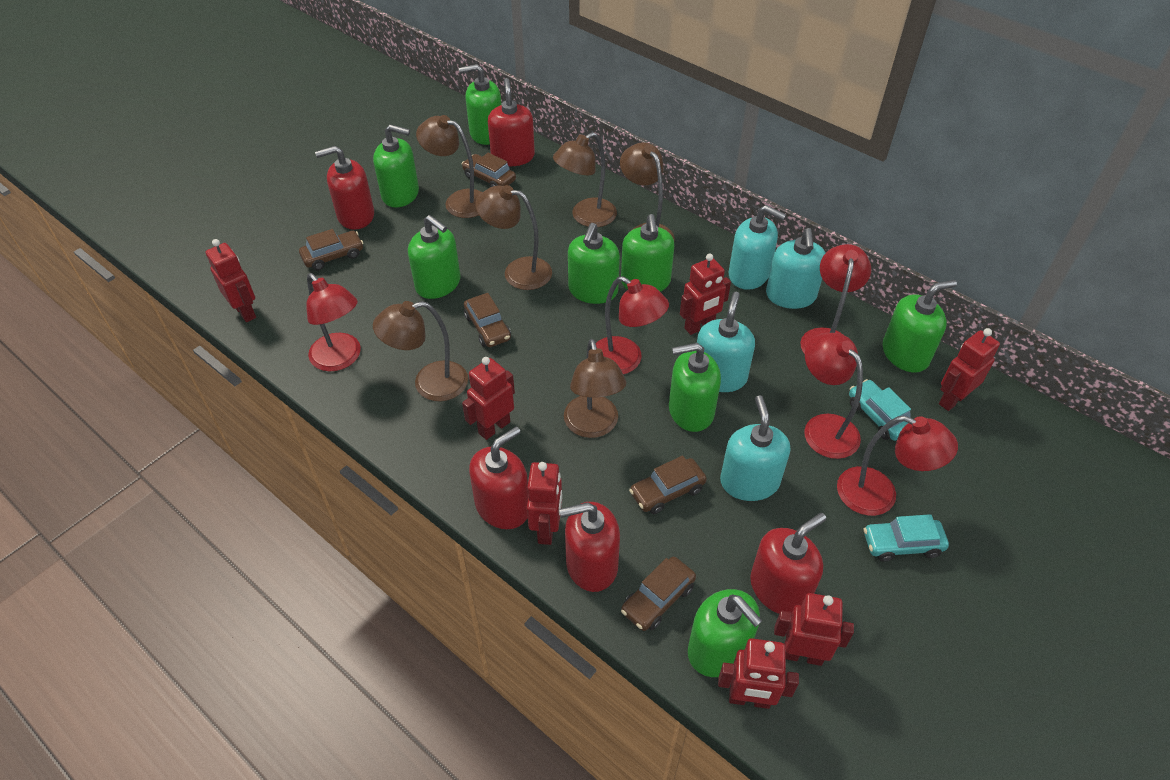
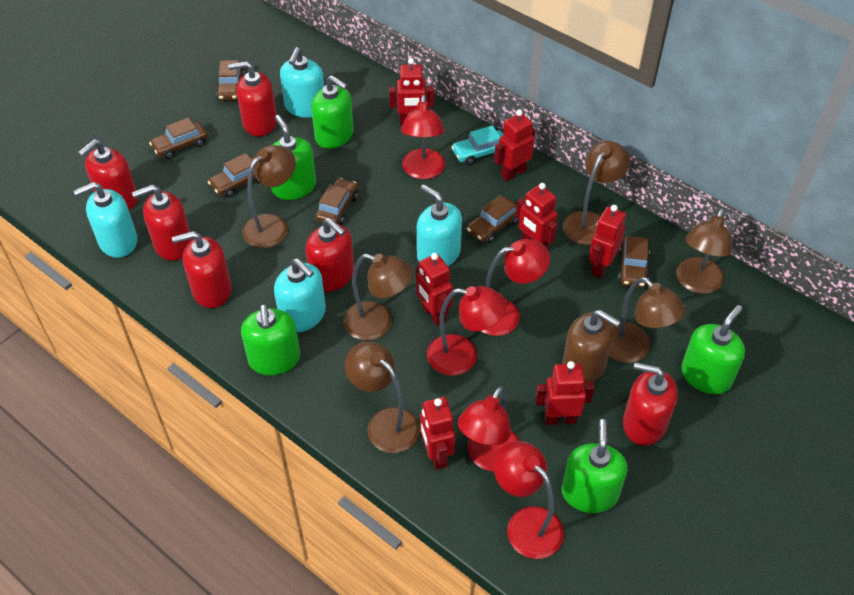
brown car: [299,229,364,271] [462,153,516,187] [464,293,511,347] [621,557,696,631] [629,456,707,514] = 5 -> [149,117,208,159] [208,153,259,198] [216,60,245,101] [315,178,358,225] [467,195,519,243] [618,236,650,288] = 6
brown soap dispenser: none = 0 -> [562,310,621,384] = 1
green soap dispenser: [373,124,419,207] [408,215,461,299] [459,64,502,145] [568,223,620,304] [621,214,674,292] [669,343,721,432] [688,589,762,677] [883,280,957,372] = 8 -> [241,304,300,375] [271,115,316,200] [311,75,354,149] [561,419,627,513] [682,305,745,394] = 5
red soap dispenser: [315,146,374,230] [469,427,528,529] [488,78,535,166] [559,502,620,592] [750,513,826,614] = 5 -> [78,139,138,210] [132,185,192,261] [172,231,232,308] [228,61,277,136] [305,218,354,292] [623,362,678,446] = 6
turquoise car: [849,379,911,441] [864,514,949,562] = 2 -> [451,126,504,165] = 1

